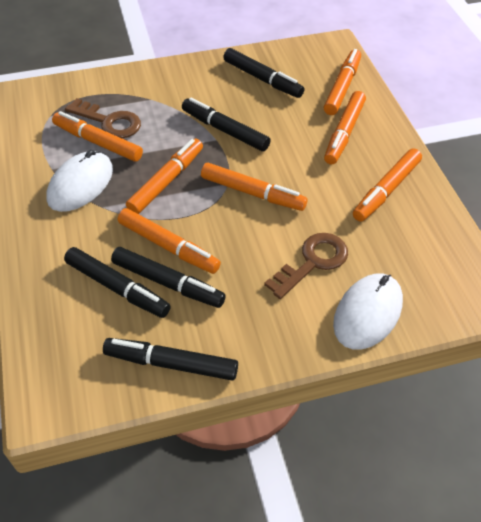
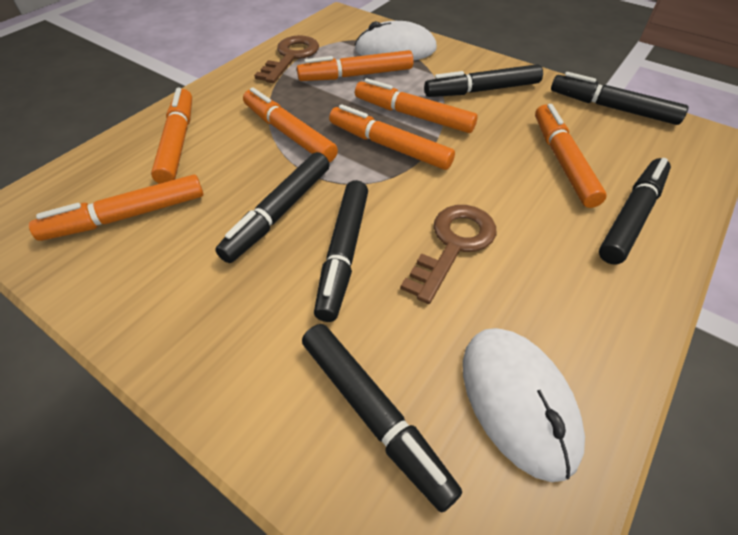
black marker: [64,247,171,318] [103,338,238,380] [111,247,226,308] [182,98,271,151] [223,48,304,98] = 5 -> [215,152,330,263] [302,324,462,513] [314,180,368,322] [424,64,543,97] [551,72,688,125] [599,158,671,264] = 6

